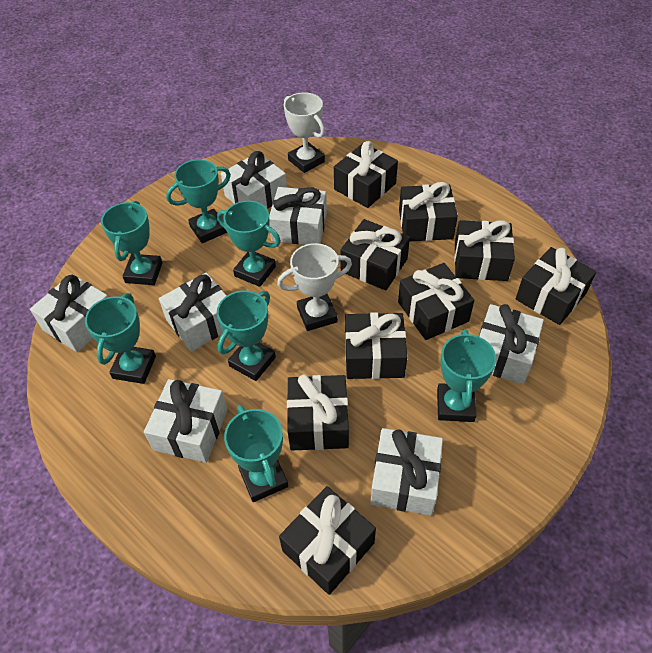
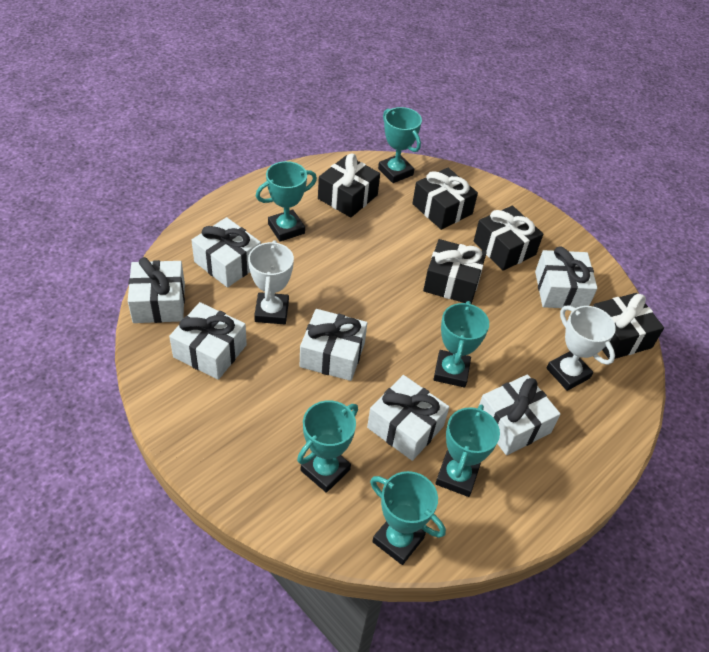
black gift: [279,486,376,595] [287,374,349,450] [334,141,398,208] [340,219,410,291] [345,312,407,379] [398,263,475,340] [399,182,458,242] [454,220,515,281] [516,247,596,325] = 9 -> [318,154,380,218] [412,168,478,230] [423,239,487,304] [474,206,543,271] [593,293,664,359] = 5
turquoise trophy: [85,293,156,384] [101,201,163,285] [166,159,231,243] [217,201,281,287] [217,291,276,381] [224,405,288,502] [437,329,496,422] = 7 -> [256,161,317,242] [297,400,358,493] [370,471,446,565] [378,107,422,183] [433,301,489,388] [435,404,500,497] = 6

